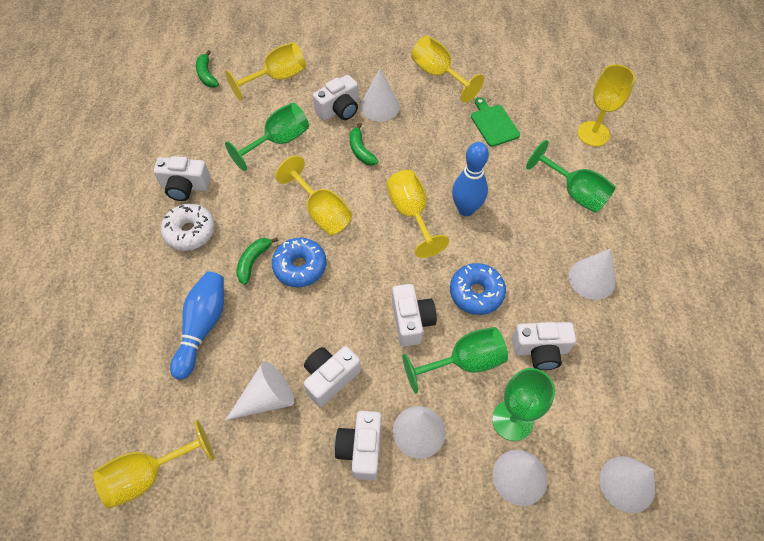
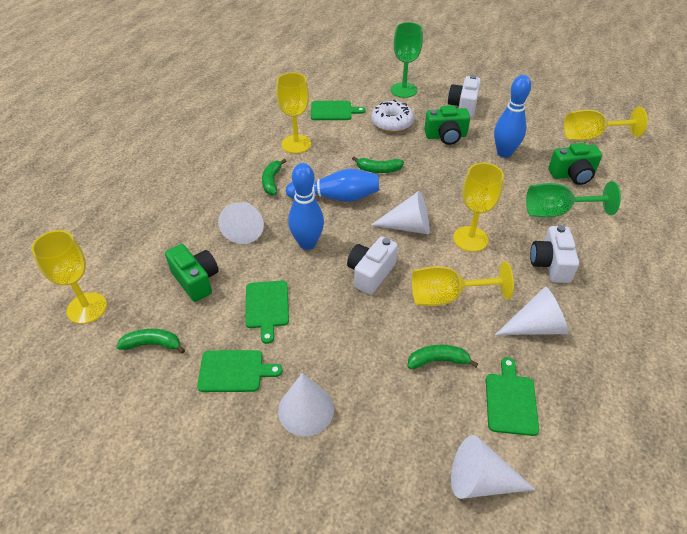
blue bowling pin: [170,271,224,380] [452,142,489,216] = 2 -> [286,169,379,202] [288,163,324,250] [494,75,531,158] = 3
blue donut: [272,237,326,287] [450,263,506,315] = 2 -> none = 0
green banana: [196,50,219,88] [236,237,279,285] [349,123,378,166] = 3 -> [116,329,185,354] [262,159,287,195] [352,156,404,173] [408,345,478,369] = 4
green camera: none = 0 -> [165,244,219,302] [424,105,470,145] [548,143,602,185] = 3
green cutting board: [471,98,520,147] = 1 -> [197,350,283,392] [245,281,289,344] [311,101,365,120] [486,357,539,436] = 4
green goblet: [225,103,309,171] [402,327,508,394] [492,368,555,441] [526,140,616,213] = 4 -> [391,22,423,98] [526,181,621,218] = 2
white camera: [154,156,211,201] [303,346,361,407] [313,75,359,121] [335,411,382,480] [392,284,437,347] [512,322,576,370] = 6 -> [347,237,398,295] [448,75,481,118] [530,225,579,283] = 3
white cone: [225,361,294,421] [360,69,400,122] [393,406,445,459] [493,450,547,506] [569,249,616,300] [600,456,655,513] = 6 -> [218,202,264,244] [278,373,334,437] [371,191,430,235] [451,435,536,499] [495,286,568,335] = 5
yellow goblet: [93,420,214,509] [225,42,306,101] [275,155,352,235] [386,170,449,258] [411,36,484,103] [577,64,635,147] = 6 -> [32,230,107,324] [276,72,311,154] [412,261,514,306] [453,163,504,252] [564,107,648,141] = 5

